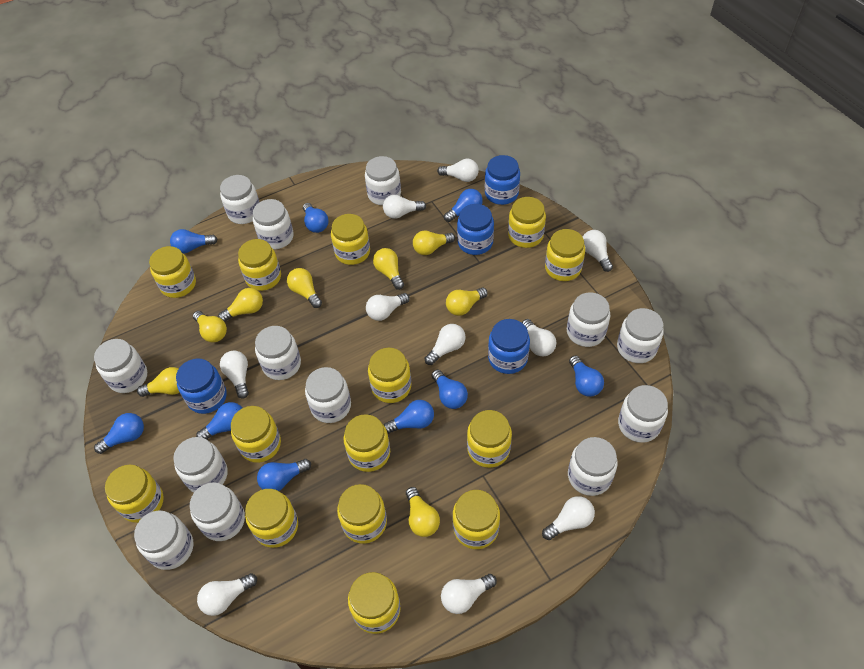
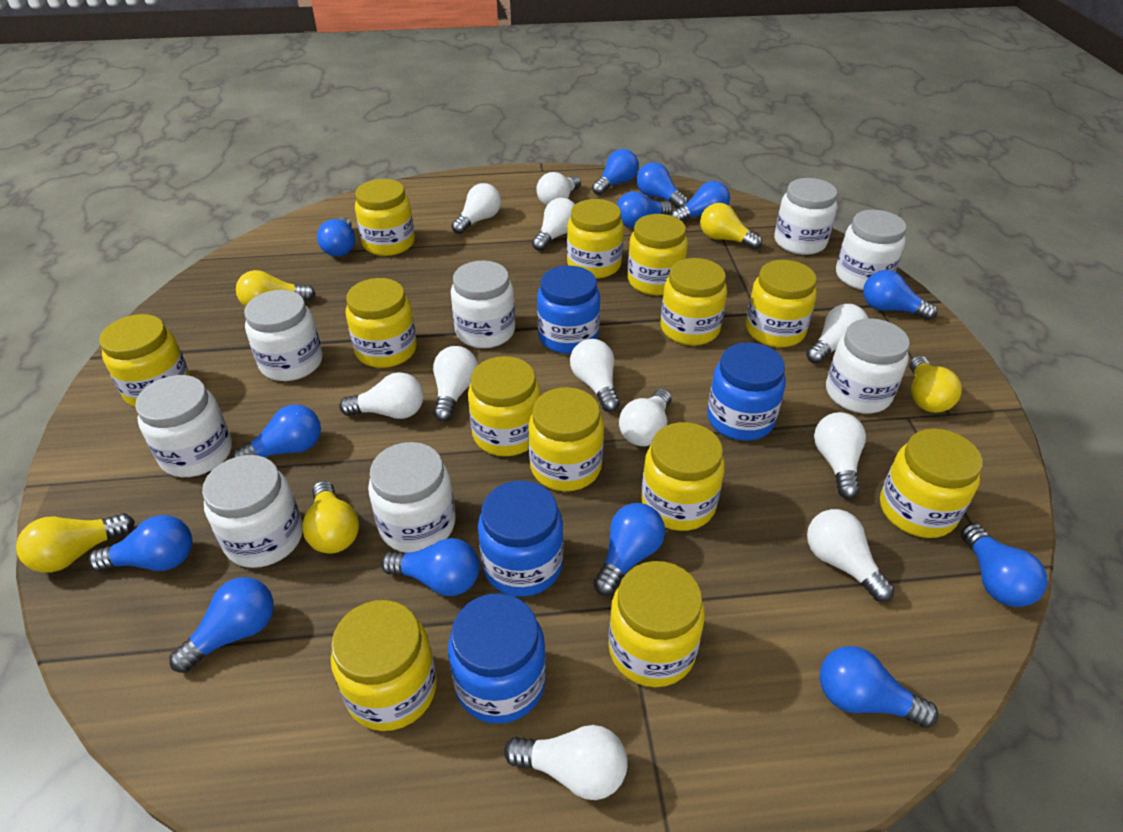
blue light bulb: [94,413,144,454] [170,229,218,253] [196,402,242,439] [257,459,311,491] [303,203,328,233] [384,400,434,434] [432,369,468,409] [444,189,483,222] [569,355,604,397] = 9 -> [88,515,192,572] [169,577,274,673] [232,404,321,458] [317,217,355,257] [381,538,479,596] [592,149,639,195] [593,503,665,596] [617,191,673,228] [637,162,688,208] [671,181,730,222] [820,646,939,728] [863,270,938,320] [961,524,1047,607] = 13
white jar: [94,339,147,393] [134,510,193,570] [173,437,228,492] [190,482,245,541] [220,175,259,224] [253,199,294,249] [255,326,301,380] [305,367,351,423] [365,156,401,205] [567,292,610,347] [568,437,618,496] [617,308,664,363] [618,385,668,443] = 13 -> [135,375,232,477] [202,455,303,568] [244,290,323,381] [368,442,456,553] [451,261,515,348] [774,178,837,255] [826,318,910,414] [836,210,906,290] = 8
white light bulb: [197,573,257,616] [220,350,249,399] [366,293,410,321] [383,195,426,219] [425,324,466,365] [437,159,479,182] [441,574,497,614] [522,319,556,356] [542,496,595,540] [583,230,613,272] = 10 -> [339,372,424,419] [433,346,478,422] [451,183,501,234] [504,725,628,800] [532,198,575,251] [537,172,581,206] [570,339,620,412] [619,389,672,446] [806,304,869,364] [807,509,895,602] [814,412,866,499] = 11
yellow jar: [105,465,164,523] [149,246,196,298] [231,406,281,463] [238,239,281,291] [245,489,298,548] [331,214,370,265] [337,484,387,544] [344,414,390,472] [348,572,401,634] [368,348,411,403] [453,490,500,549] [467,410,512,468] [508,197,546,248] [545,229,585,281] = 14 -> [99,314,191,407] [331,600,437,731] [346,278,417,368] [355,179,415,256] [468,356,541,456] [528,387,604,491] [567,199,624,279] [608,561,705,687] [627,214,688,295] [641,422,725,531] [661,258,727,345] [746,260,817,347] [880,429,983,538] = 13
yellow light bulb: [137,367,180,397] [193,311,227,343] [218,288,263,322] [287,268,322,308] [373,248,404,290] [406,487,440,537] [413,230,455,255] [446,287,488,316] = 8 -> [16,513,135,573] [236,270,316,307] [302,481,359,553] [700,203,762,250] [910,356,962,413] = 5

